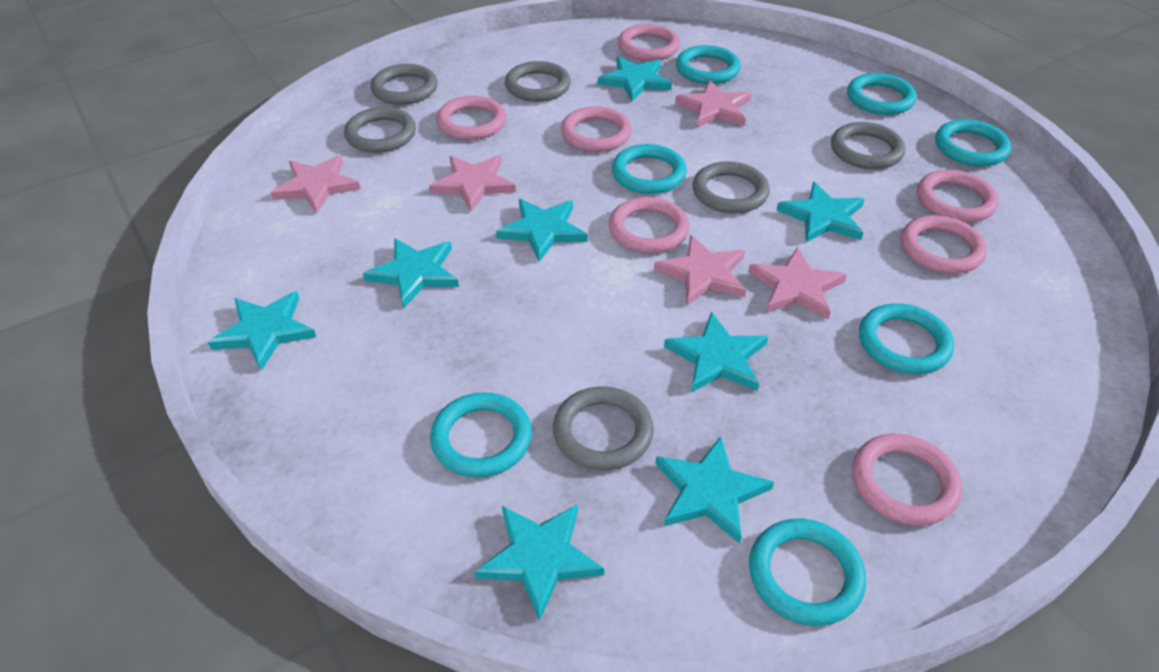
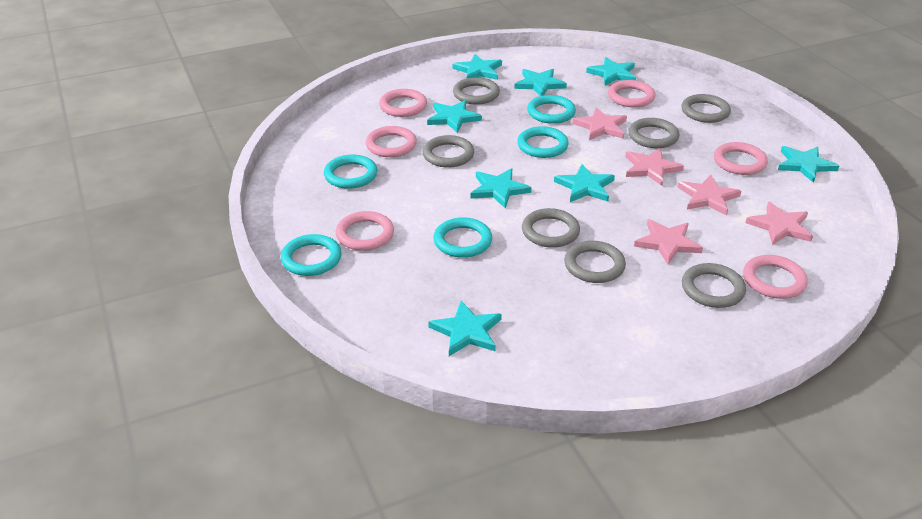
grey ring: [344,107,416,153] [371,64,438,105] [505,61,571,102] [553,386,654,470] [693,161,770,214] [831,122,905,169] = 6 -> [422,135,474,168] [453,77,500,105] [522,208,580,248] [564,241,626,283] [628,118,679,148] [681,94,731,123] [682,263,746,308] = 7
pink ring: [436,96,506,140] [561,106,632,152] [609,197,689,253] [618,24,680,61] [852,434,962,525] [901,215,987,274] [917,170,998,223] = 7 -> [335,211,394,251] [366,126,417,157] [379,89,427,117] [608,80,655,107] [714,142,768,175] [743,255,808,299] = 6
turquoise ring: [430,392,532,477] [612,144,687,194] [676,45,741,84] [749,519,866,626] [847,73,916,115] [859,304,954,374] [935,119,1011,166] = 7 -> [281,234,341,276] [324,154,377,189] [433,217,492,258] [517,126,569,158] [527,95,576,124] = 5

